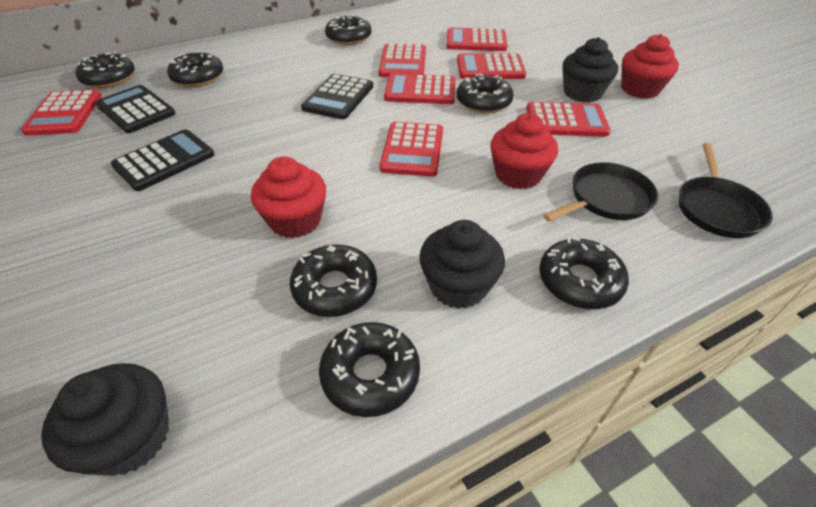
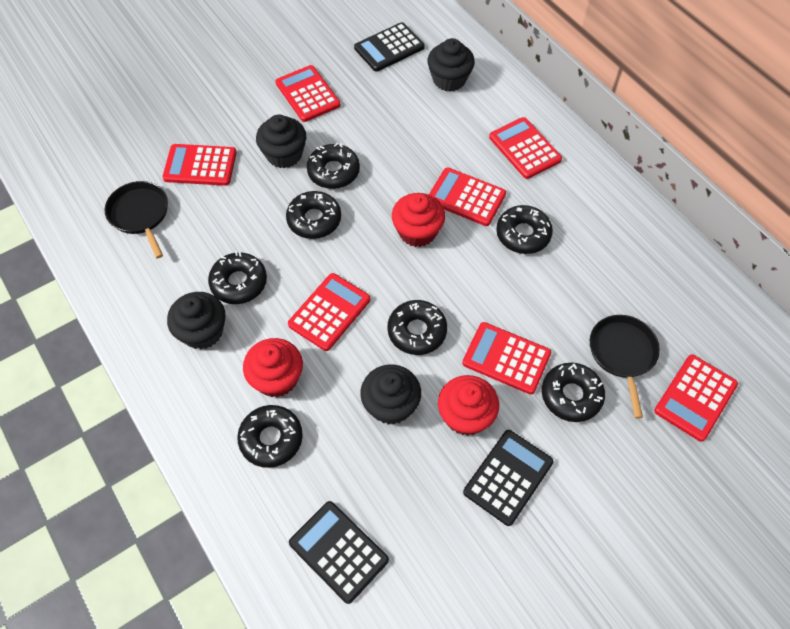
black cupcake: [41,363,169,476] [419,220,505,309] [563,37,618,103] = 3 -> [167,292,225,349] [256,115,306,168] [360,365,421,425] [427,38,475,91] = 4

